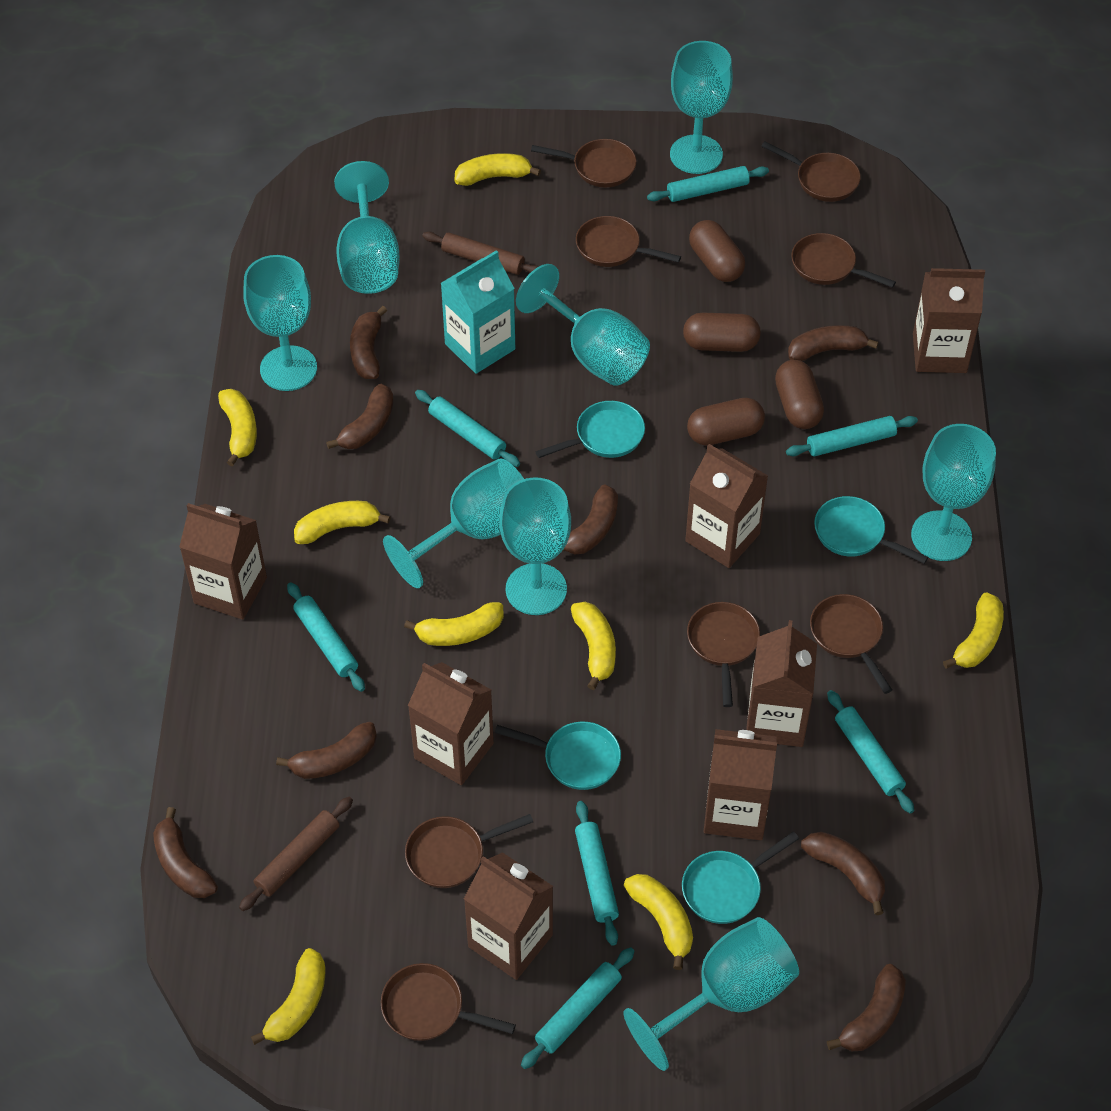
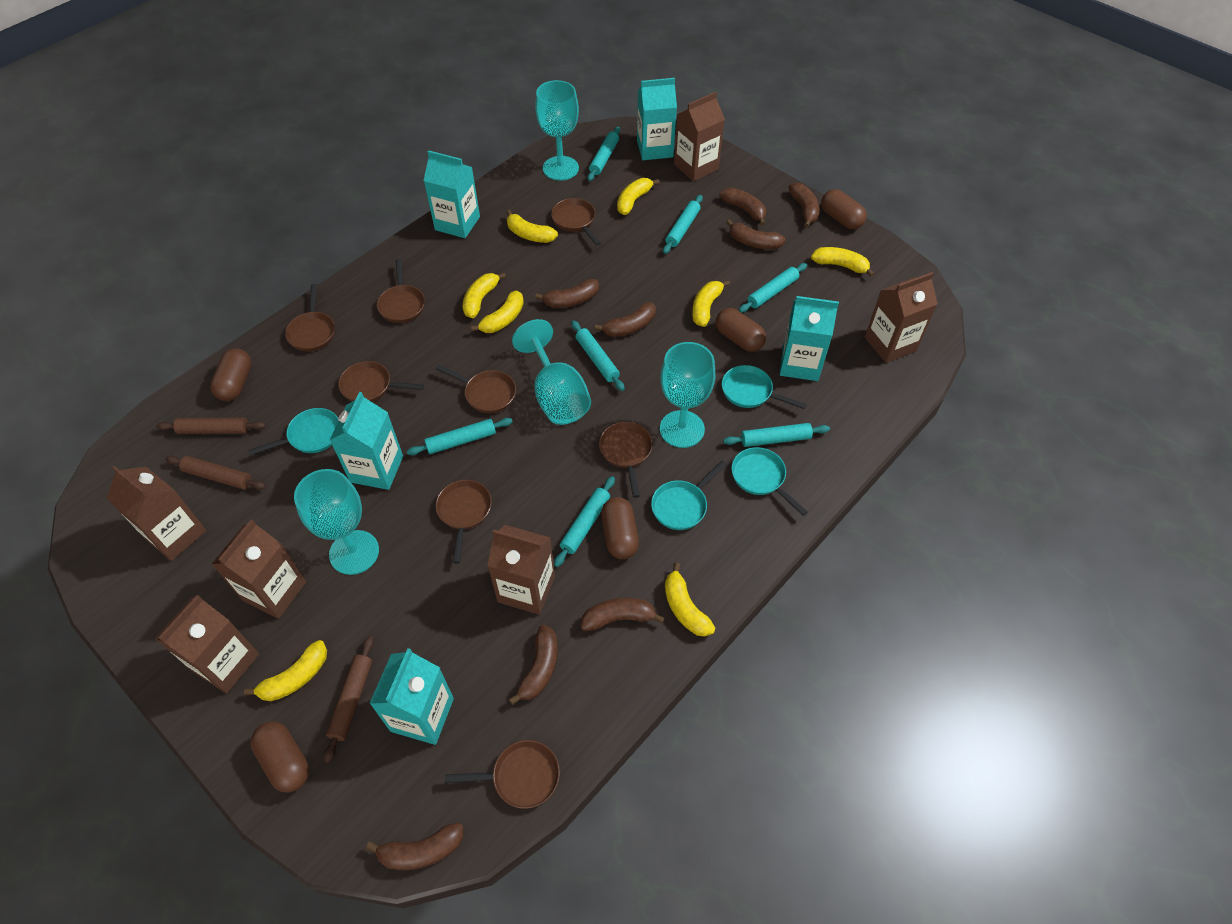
brown capsule: [683,313,761,352] [687,398,765,446] [689,220,745,282] [775,360,824,429] = 4 -> [210,348,251,401] [250,721,309,793] [601,497,639,559] [716,308,766,352] [821,189,867,229] = 5
brown carton: [179,503,267,620] [408,662,494,785] [464,852,553,980] [685,444,768,568] [703,729,777,840] [746,620,817,747] [913,268,985,373] = 7 -> [107,466,206,561] [154,595,259,693] [212,520,306,619] [487,525,555,615] [674,92,725,182] [865,272,938,363] = 6
brown rolling pin: [239,797,353,911] [422,231,539,275] = 2 -> [156,418,266,434] [166,456,266,490] [324,636,374,763] = 3
turquoise carton: [441,250,515,374] = 1 -> [330,392,403,490] [369,648,454,745] [424,150,480,238] [637,78,677,160] [780,296,839,381] = 5
turquoise goblet: [244,255,317,391] [334,161,400,294] [383,458,524,588] [499,477,571,615] [516,264,650,386] [623,917,799,1071] [670,41,733,174] [911,424,996,561] = 8 -> [294,469,379,575] [512,319,591,425] [535,80,579,181] [660,342,715,448] = 4

